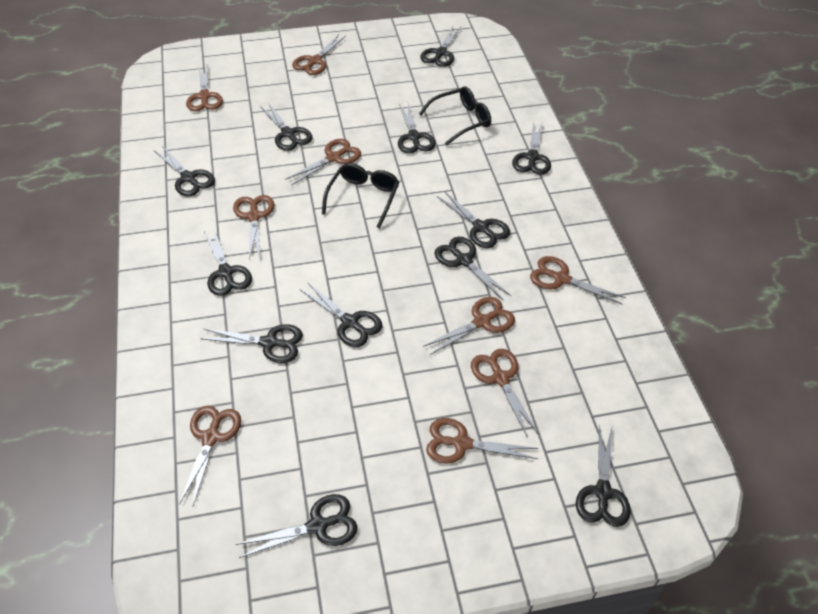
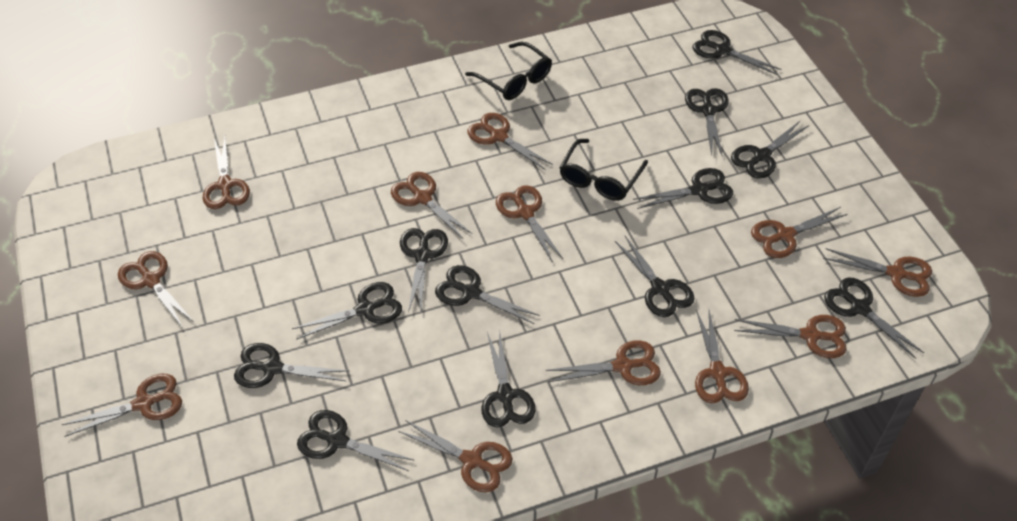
brown scissors: [179,406,241,507] [186,66,223,111] [233,195,275,260] [285,139,361,186] [292,35,346,75] [423,297,515,355] [426,418,539,463] [471,349,538,436] [530,256,626,305] = 9 -> [62,374,182,437] [118,251,194,327] [203,137,250,209] [391,172,472,239] [398,420,512,492] [467,113,553,170] [496,185,563,263] [546,340,661,385] [695,310,749,403] [734,315,847,358] [751,207,848,258] [823,248,932,297] = 12

